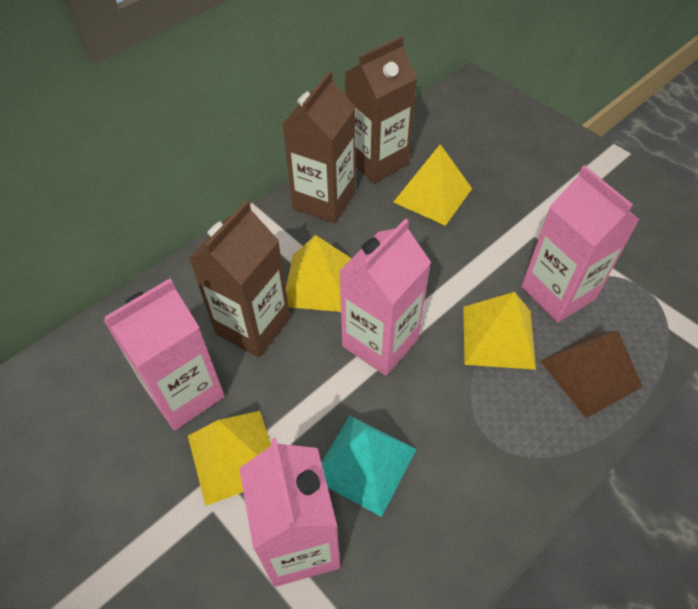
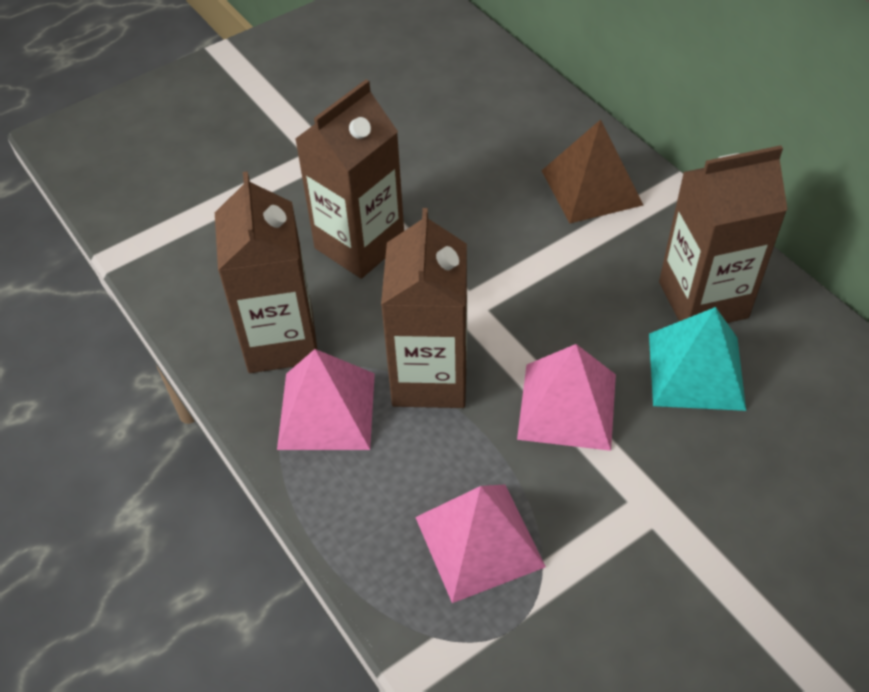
brown carton: [189,200,290,358] [283,71,356,224] [345,36,417,183] = 3 -> [215,171,317,373] [295,79,404,279] [381,208,467,408] [659,145,788,323] = 4
pink carton: [104,279,225,431] [239,438,340,587] [339,219,431,376] [521,165,639,323] = 4 -> none = 0
pink pyramid: none = 0 -> [277,349,375,450] [415,485,546,603] [517,344,616,451] = 3
yellow pyramid: [188,411,271,506] [286,235,352,312] [393,144,472,226] [463,292,536,370] = 4 -> none = 0

